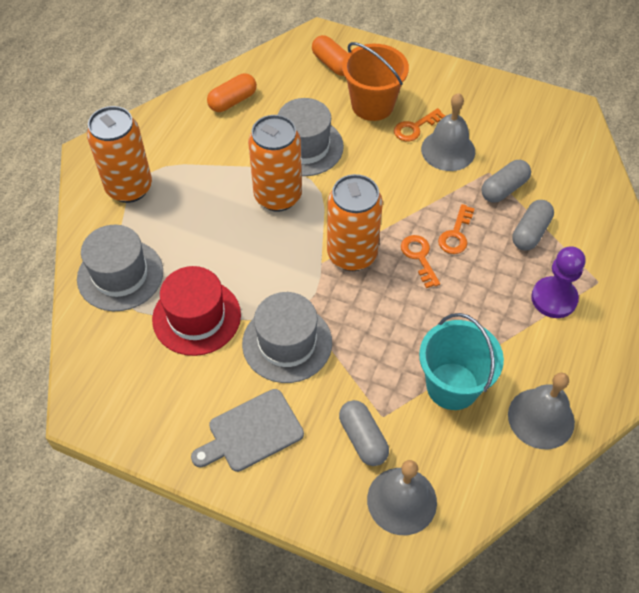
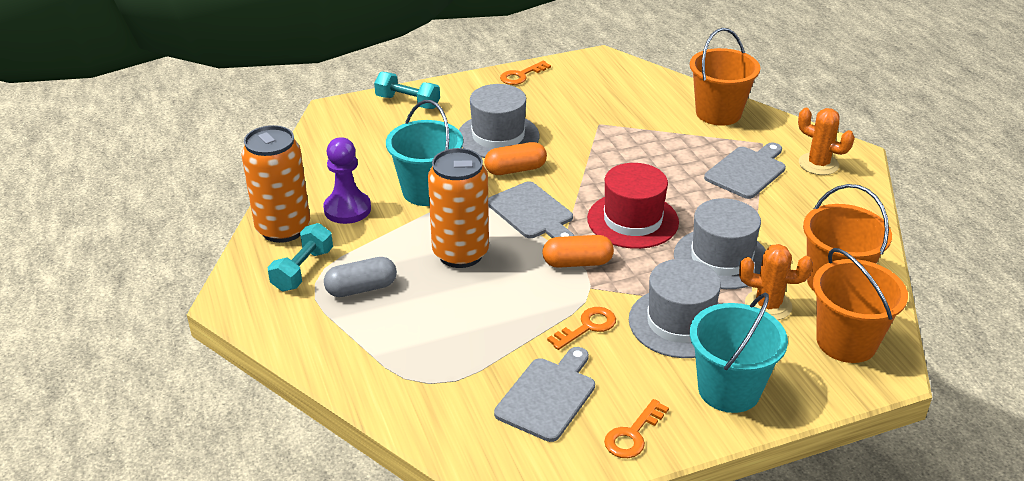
grey bell: [367,460,437,535] [421,93,475,171] [508,373,575,449] = 3 -> none = 0
grey capsule: [339,400,389,466] [482,160,531,203] [512,200,554,250] = 3 -> [324,257,397,297] = 1
grey cutting board: [191,389,304,472] = 1 -> [488,181,574,238] [494,347,595,442] [704,143,786,199] = 3
orange bucket: [342,42,409,121] = 1 -> [690,28,760,126] [803,184,892,291] [813,248,908,363] = 3
orange cactus: none = 0 -> [739,244,813,320] [798,108,855,175] = 2
orange can: [87,106,152,203] [248,115,302,212] [327,174,383,271] = 3 -> [241,125,310,243] [428,148,489,268] = 2
turquoise bucket: [419,313,504,410] = 1 -> [386,100,463,206] [690,293,788,413] = 2
turquoise dumbbell: none = 0 -> [268,223,333,291] [374,72,440,109] = 2

